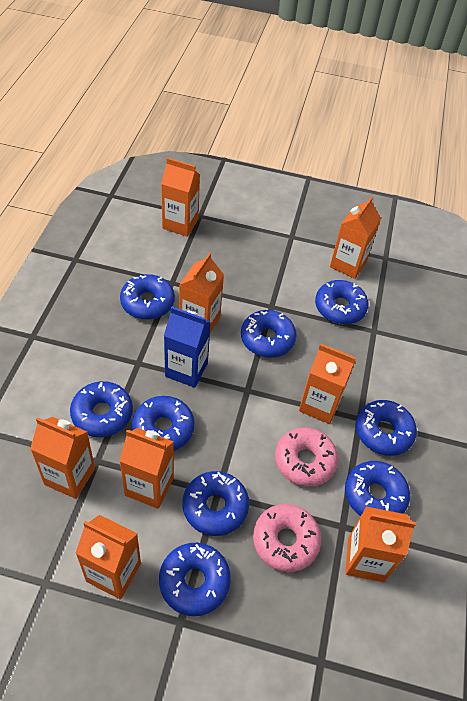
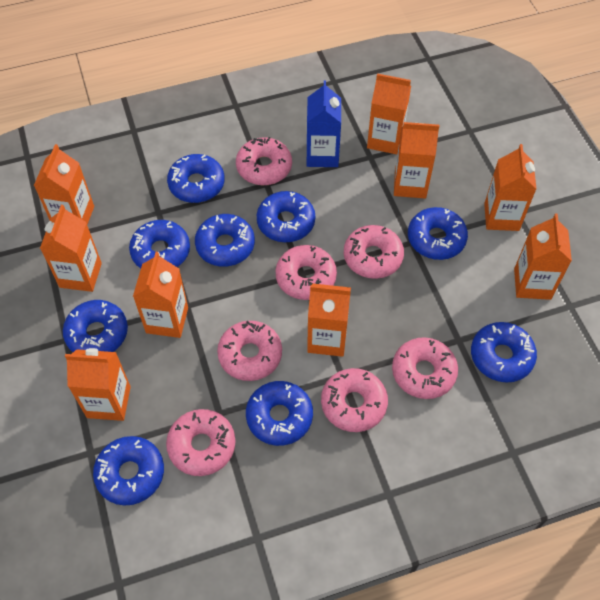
orange carton: [30,417,95,499] [75,515,141,600] [119,428,174,509] [161,158,200,237] [179,252,224,333] [299,344,356,424] [330,196,381,279] [345,507,416,582] = 8 -> [34,144,94,224] [40,205,102,292] [65,348,131,421] [133,252,188,338] [307,283,351,357] [367,73,411,154] [394,122,440,199] [484,144,537,231] [514,214,572,300] = 9
pink donut: [253,504,321,572] [275,427,338,487] = 2 -> [166,409,236,476] [217,321,282,381] [236,137,292,185] [275,245,337,300] [321,368,388,432] [344,225,404,279] [392,337,458,399] = 7

